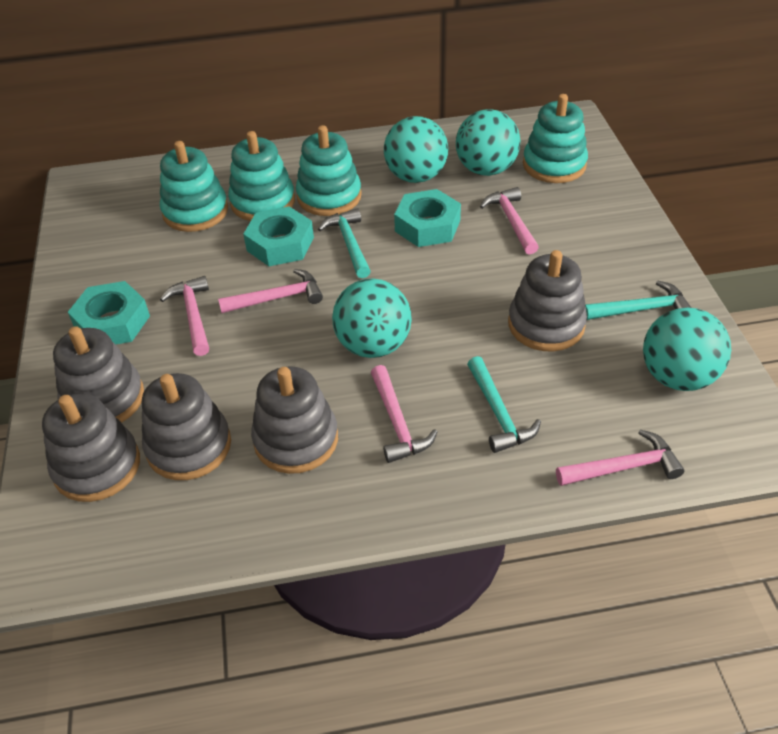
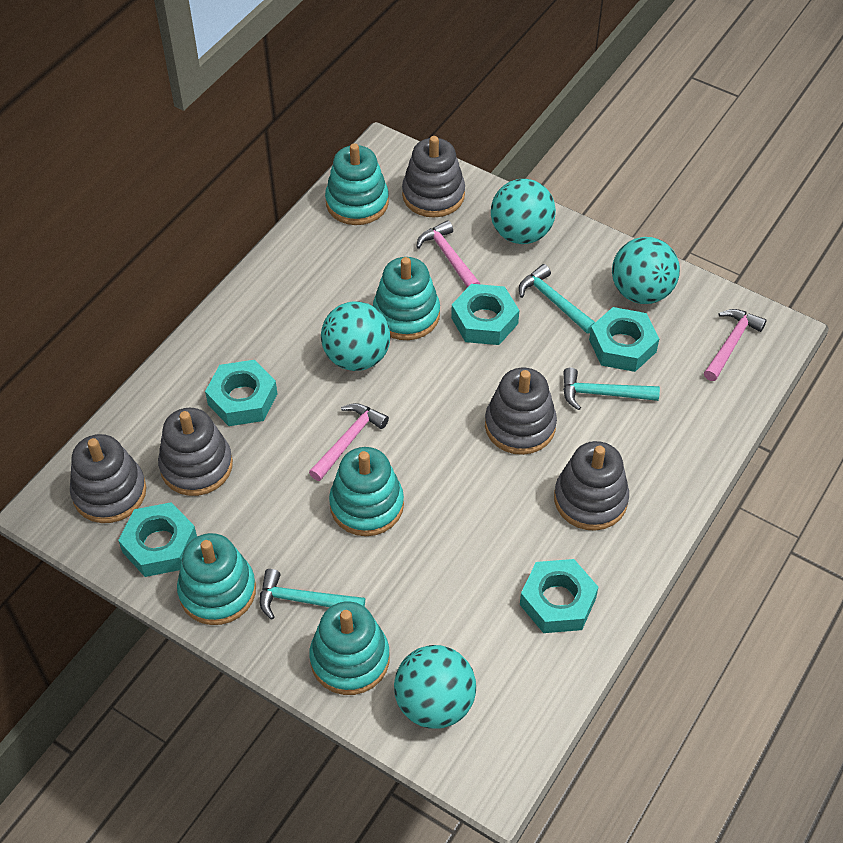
pink hammer: [160,276,209,356] [218,269,323,313] [371,365,437,463] [480,187,539,254] [556,430,684,486] = 5 -> [309,403,389,481] [416,220,480,288] [704,309,767,381] = 3
turquoise nut: [68,281,150,345] [243,206,314,266] [394,189,461,247] = 3 -> [118,502,197,577] [205,360,277,426] [451,284,519,345] [520,559,598,633] [589,307,659,372] = 5
turquoise stacking toy: [160,141,228,232] [228,131,295,221] [296,125,362,216] [523,94,588,183] = 4 -> [177,533,256,625] [309,601,389,695] [325,143,389,225] [329,447,404,536] [373,257,440,340] = 5

